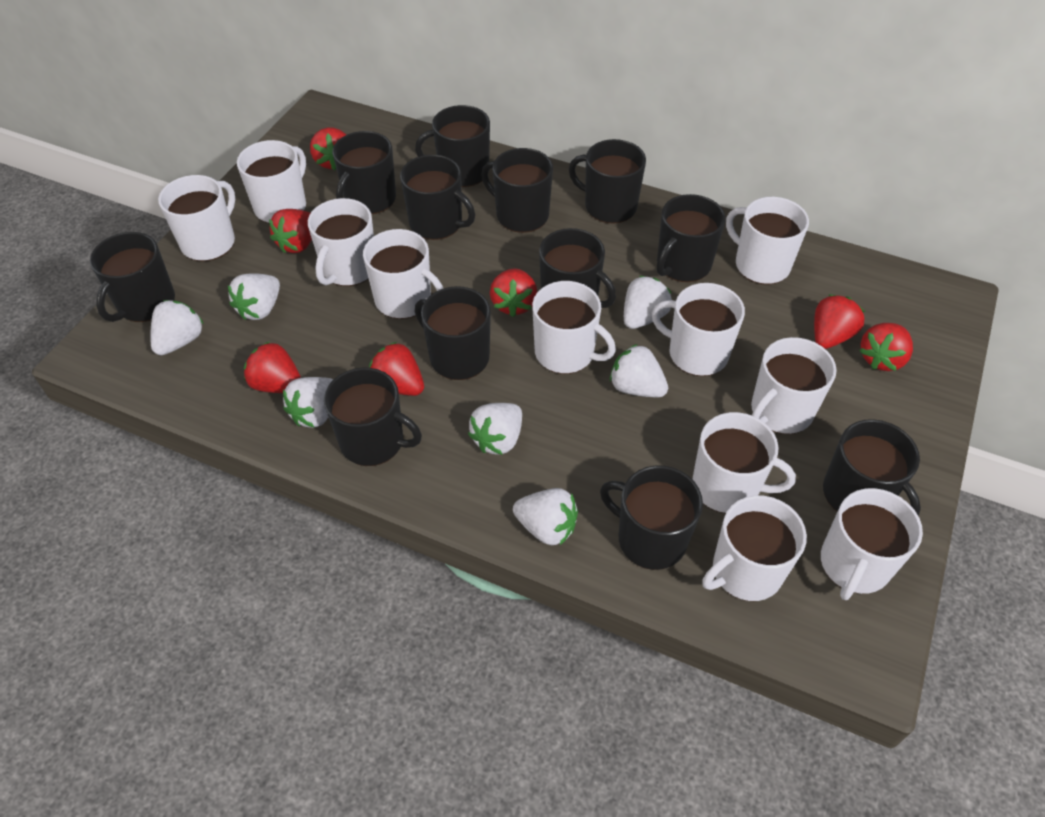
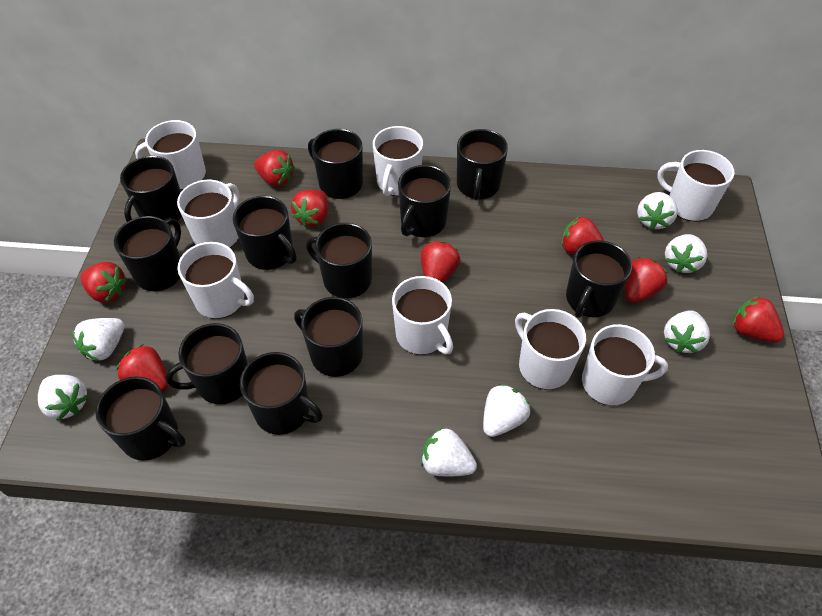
red strawberry: [244,341,301,393] [269,209,312,253] [310,127,346,170] [369,342,424,396] [490,268,537,317] [814,294,865,349] [859,323,913,371] = 7 -> [80,262,128,303] [116,344,168,391] [254,150,295,187] [291,189,328,228] [421,241,460,282] [561,216,604,255] [625,257,668,303] [733,296,784,342] = 8
white mug: [158,175,235,261] [237,140,306,224] [308,198,374,286] [363,229,443,319] [532,281,616,374] [652,283,745,376] [692,412,796,513] [703,495,807,601] [726,197,809,285] [751,337,837,434] [821,488,923,600] = 11 -> [135,120,206,190] [177,180,240,248] [178,242,254,319] [373,126,423,196] [392,276,453,355] [515,309,586,389] [582,324,668,406] [657,150,734,222] = 8

